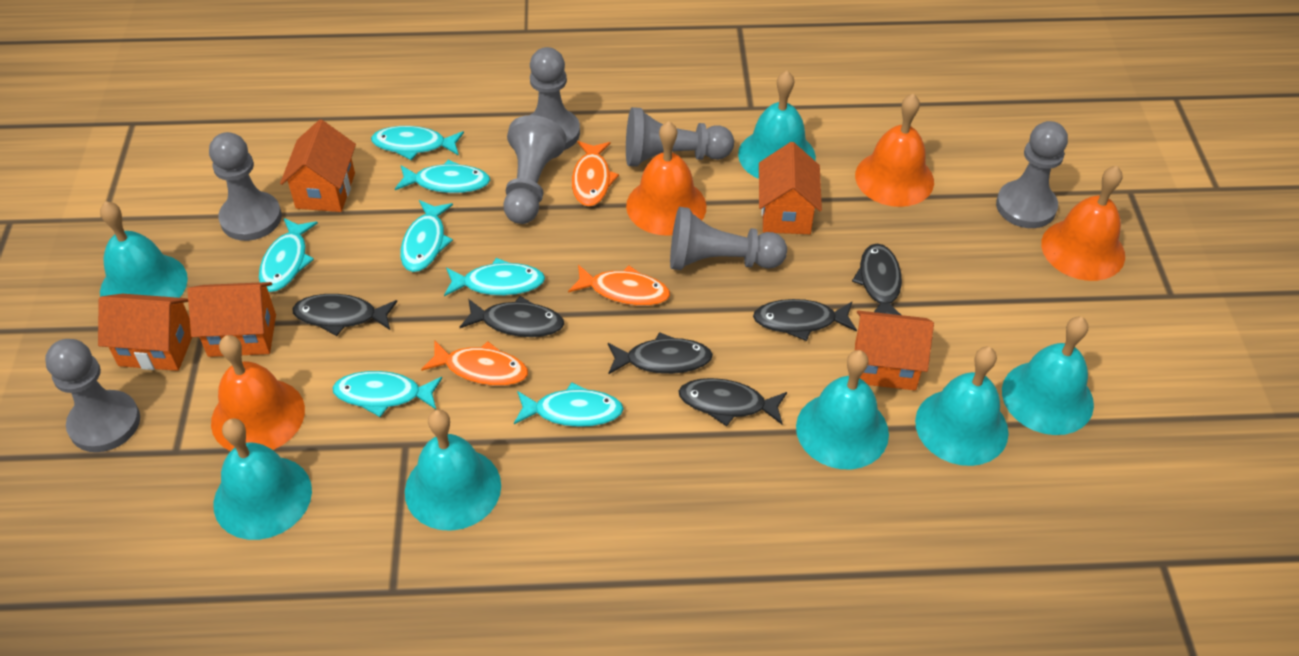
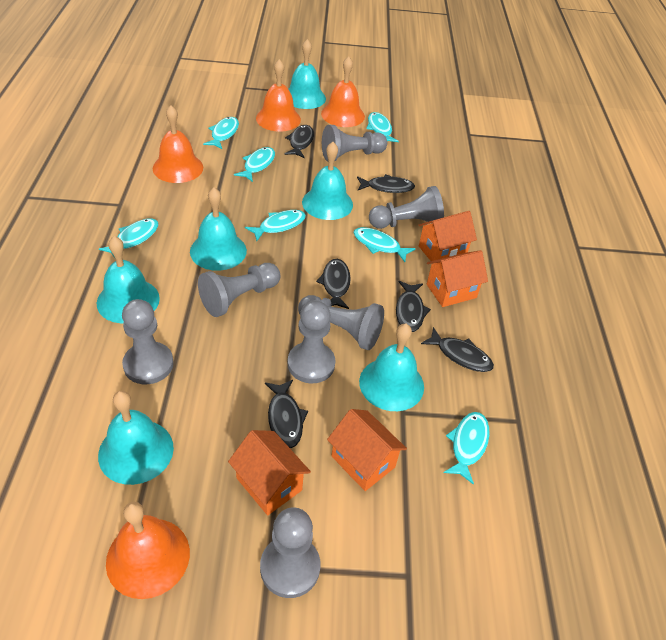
orange fish: [421,341,528,386] [568,265,670,306] [572,141,619,207] = 3 -> none = 0
orange house: [98,294,192,371] [187,282,276,357] [280,120,356,212] [759,142,822,234] [855,311,934,390] = 5 -> [228,430,311,516] [327,409,407,491] [419,211,477,264] [427,250,488,307] = 4
turquoise bell: [100,201,188,298] [214,418,312,540] [405,409,501,531] [738,71,816,179] [796,350,889,469] [915,346,1009,466] [1002,317,1094,435] = 7 -> [97,236,160,323] [98,391,174,485] [190,187,247,271] [288,39,326,109] [302,142,353,220] [359,324,424,411] = 6

